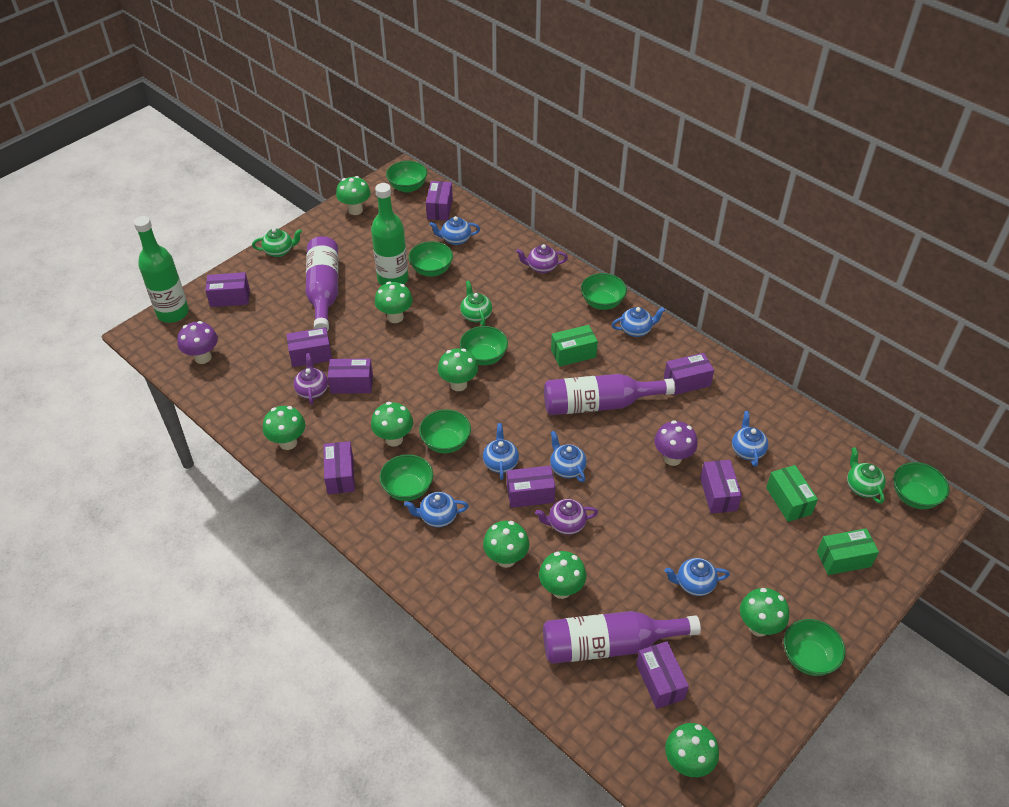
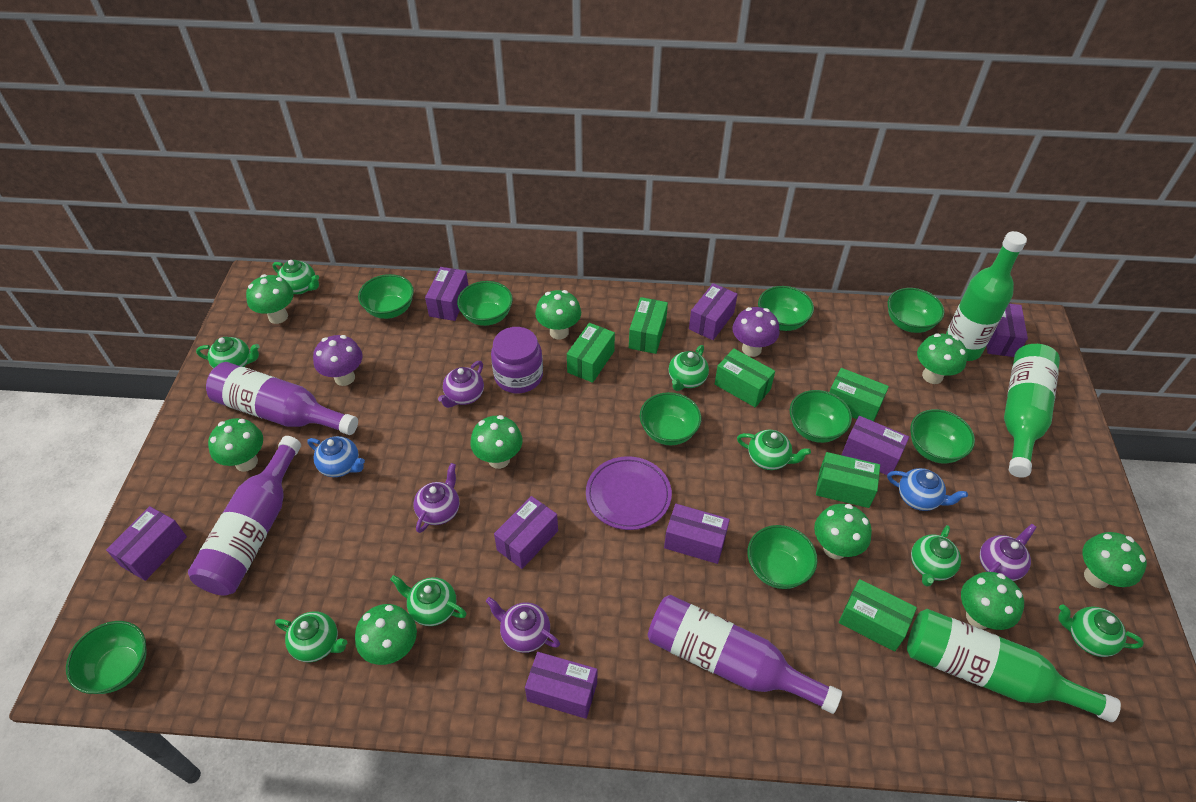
blue teapot: [404,492,469,527] [429,216,480,245] [483,423,519,480] [550,431,587,482] [612,307,665,337] [665,558,730,596] [732,411,769,467] = 7 -> [307,436,365,477] [887,468,968,511] = 2
green bottle: [134,216,189,323] [371,183,409,286] = 2 -> [907,609,1121,722] [946,231,1027,361] [1004,344,1060,478] = 3
green bowl: [379,454,433,501] [386,161,427,193] [408,241,453,277] [419,409,471,453] [460,326,508,365] [581,273,627,310] [784,619,846,676] [894,462,949,509] = 8 -> [66,621,147,694] [358,274,414,319] [457,281,513,326] [640,392,701,445] [747,525,818,589] [758,286,814,331] [790,390,852,443] [888,288,945,333] [910,409,975,464] = 9
green box: [551,325,598,367] [766,465,818,522] [817,528,879,575] = 3 -> [567,323,615,383] [629,297,668,354] [715,348,775,407] [816,452,880,508] [830,368,889,421] [839,579,917,652] = 6
green teapot: [252,228,302,257] [460,281,492,326] [847,447,886,504] = 3 -> [196,337,260,369] [272,260,319,294] [275,611,347,662] [390,575,467,626] [669,345,709,391] [737,430,811,470] [911,525,961,586] [1058,604,1144,657] = 8
purple box: [205,272,250,307] [286,327,332,367] [323,441,355,494] [327,359,373,394] [426,181,453,221] [507,466,555,508] [636,641,689,709] [664,353,714,395] [700,460,742,514] = 9 -> [106,506,187,581] [425,267,469,321] [494,496,558,569] [525,652,597,719] [664,504,730,564] [689,283,738,340] [842,416,909,475] [987,303,1028,357] = 8
purple jar: none = 0 -> [491,327,543,393] = 1
purple plate: none = 0 -> [586,456,672,530] = 1
purple teapot: [294,353,328,405] [516,244,568,273] [535,499,598,535] = 3 -> [414,463,459,533] [438,361,484,408] [486,597,560,653] [980,524,1037,581] = 4

